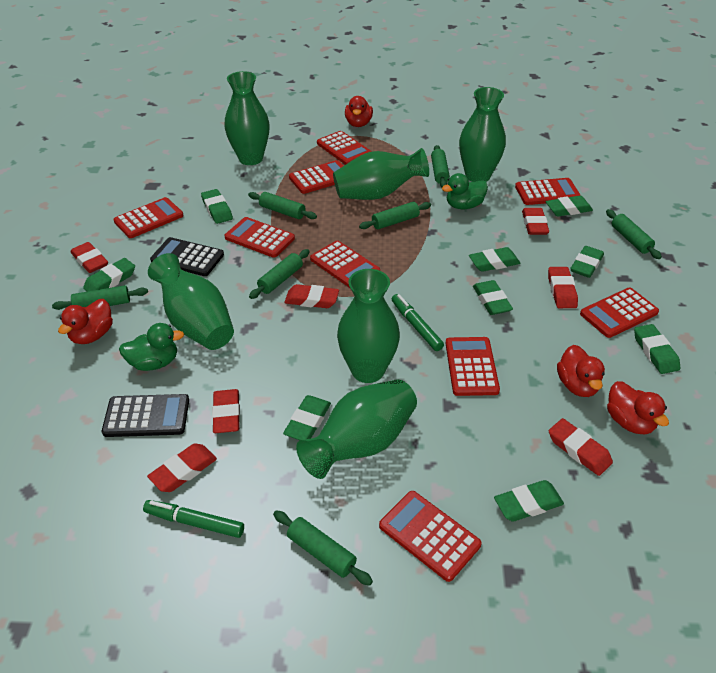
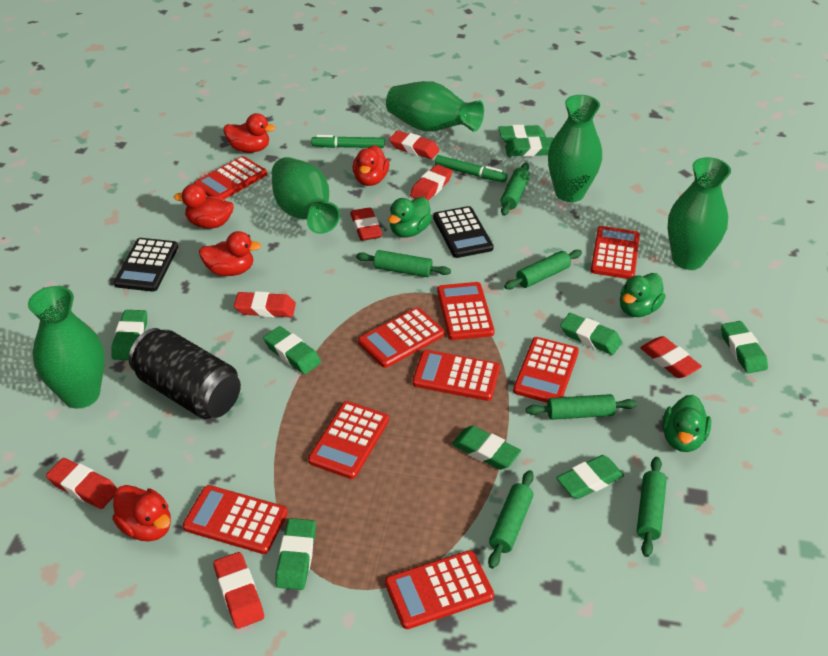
black can: none = 0 -> [129,328,241,419] = 1
green duck: [119,323,184,371] [442,173,488,209] = 2 -> [388,197,432,237] [620,273,666,317] [662,395,711,452] = 3
green rolling pin: [52,285,148,310] [248,192,317,219] [249,249,310,299] [273,511,373,586] [359,202,431,229] [431,145,450,187] [606,209,662,259] = 7 -> [356,250,451,277] [488,470,534,569] [500,163,530,216] [504,250,582,289] [526,394,637,420] [637,457,667,557] = 6
green vase: [148,253,234,350] [225,71,270,165] [296,379,417,479] [333,148,429,200] [337,269,400,383] [459,87,506,182] = 6 -> [28,286,105,409] [272,157,340,234] [386,81,484,132] [548,95,602,202] [668,157,731,270] = 5
red duck: [58,299,113,344] [345,96,373,127] [557,345,605,397] [607,381,669,435] = 4 -> [112,485,171,541] [174,184,234,229] [199,231,261,276] [224,113,276,153] [353,145,389,186] = 5

